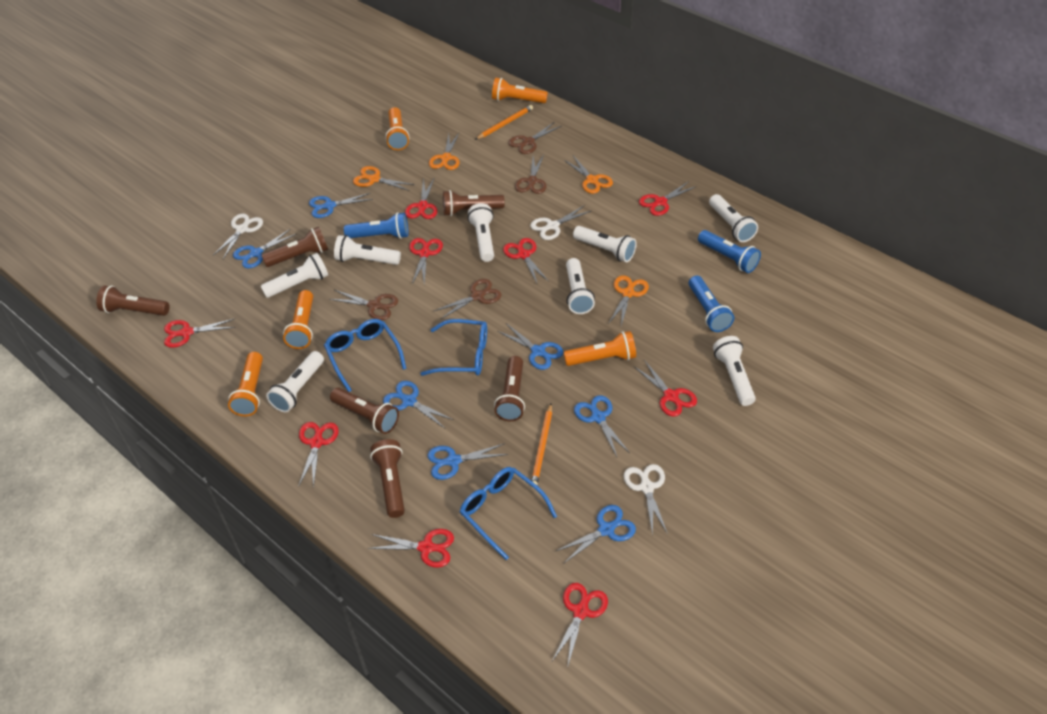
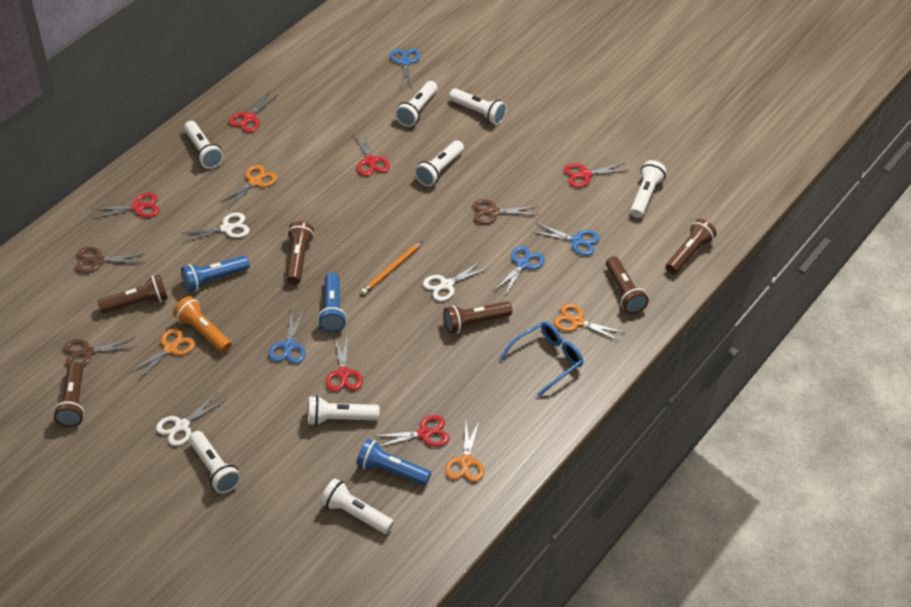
blue glasses: [324,319,407,392] [420,319,487,376] [460,467,557,560] = 3 -> [500,321,583,397] = 1
blue scissors: [233,229,297,268] [309,193,373,218] [383,381,454,428] [427,443,508,480] [497,323,563,370] [556,505,636,564] [574,395,630,457] = 7 -> [269,308,305,364] [390,49,421,88] [495,246,545,295] [533,223,600,256] = 4
brown scissors: [329,290,398,320] [434,279,501,320] [508,122,561,154] [515,155,546,194] = 4 -> [64,337,137,367] [75,247,145,273] [473,199,539,224] = 3
orange flashlight: [228,352,263,416] [283,290,313,349] [385,107,410,150] [492,78,548,103] [563,331,636,366] = 5 -> [173,296,232,353] = 1
orange pencil: [475,105,533,140] [531,404,552,488] = 2 -> [361,242,422,295] = 1
red scissors: [164,319,236,348] [299,422,339,488] [368,529,454,568] [405,179,437,219] [409,238,443,285] [503,238,549,285] [552,583,608,668] [634,360,697,417] [639,181,697,216] = 9 -> [92,193,160,219] [229,91,279,133] [326,337,363,392] [353,132,390,176] [375,415,449,447] [564,163,629,188] = 6

